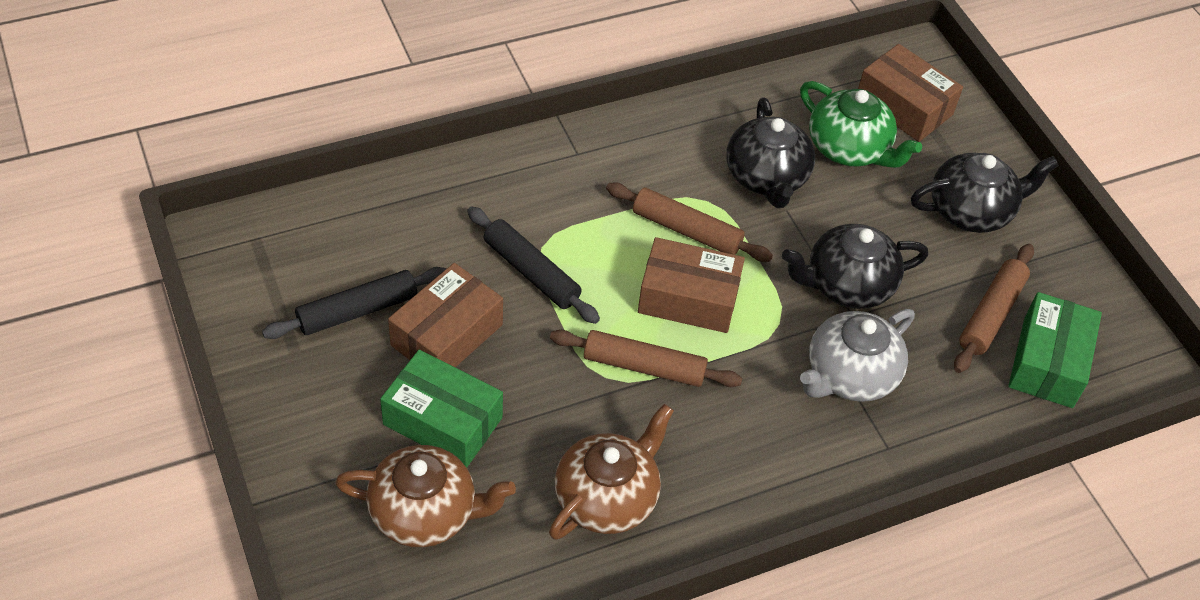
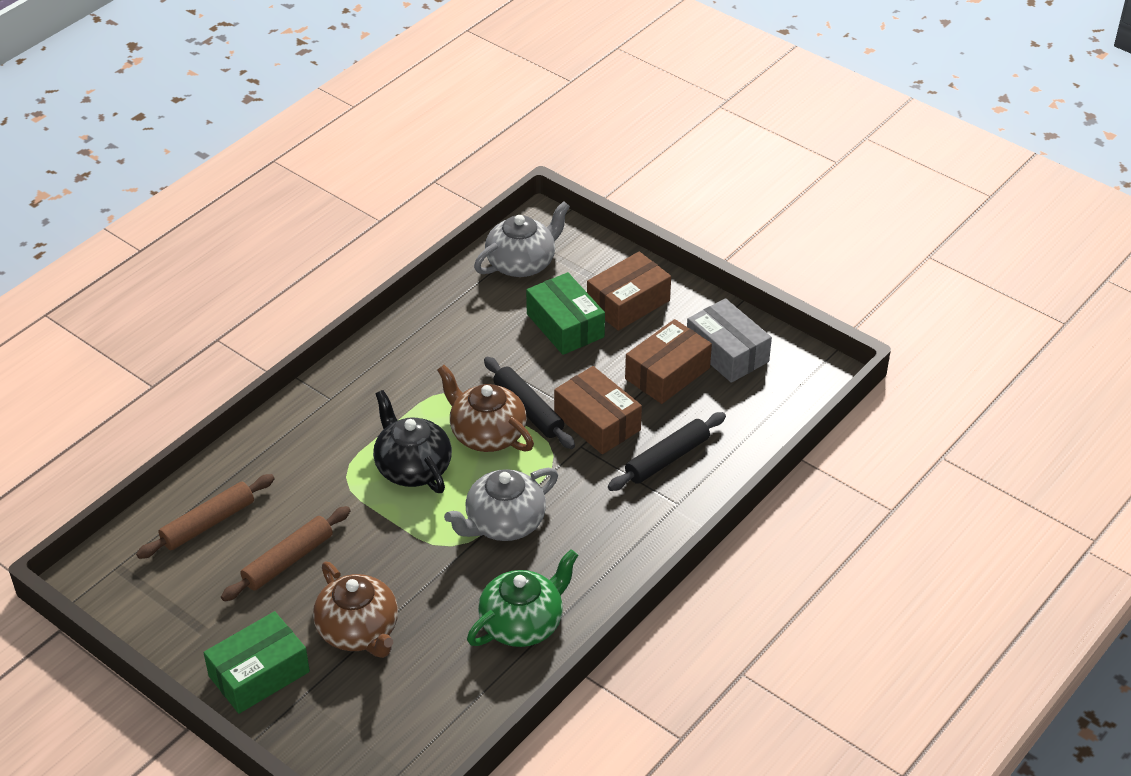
black teapot: [726,98,815,208] [782,224,928,309] [911,153,1059,233] = 3 -> [373,390,452,493] = 1
brown rolling pin: [550,330,742,387] [606,182,773,262] [954,244,1034,373] = 3 -> [136,474,275,559] [221,506,351,601] = 2
grey box: none = 0 -> [687,298,772,383] = 1
grey teapot: [800,309,915,402] = 1 -> [444,468,558,541] [474,201,570,277] = 2

